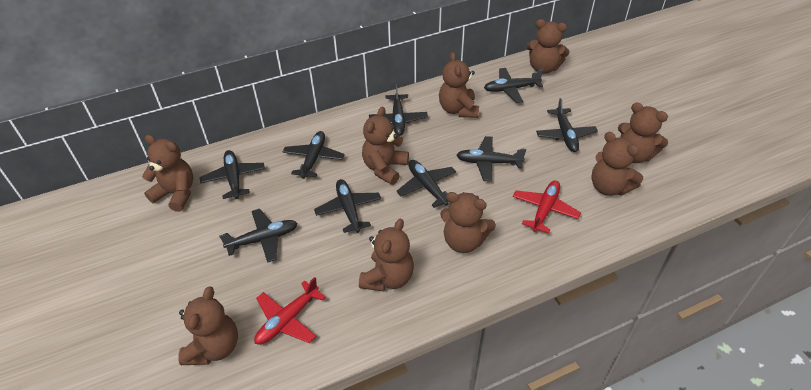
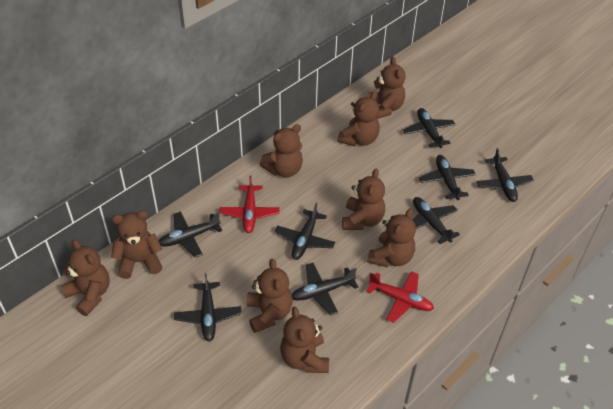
black plane: [200,150,265,199] [219,209,298,263] [283,131,345,179] [314,179,381,233] [369,84,428,136] [396,160,456,208] [457,136,526,181] [484,68,543,103] [536,98,598,152] = 9 -> [159,211,222,258] [174,273,242,342] [275,202,335,260] [292,263,358,316] [403,108,456,148] [412,197,460,244] [419,155,476,200] [476,148,534,202] = 8

